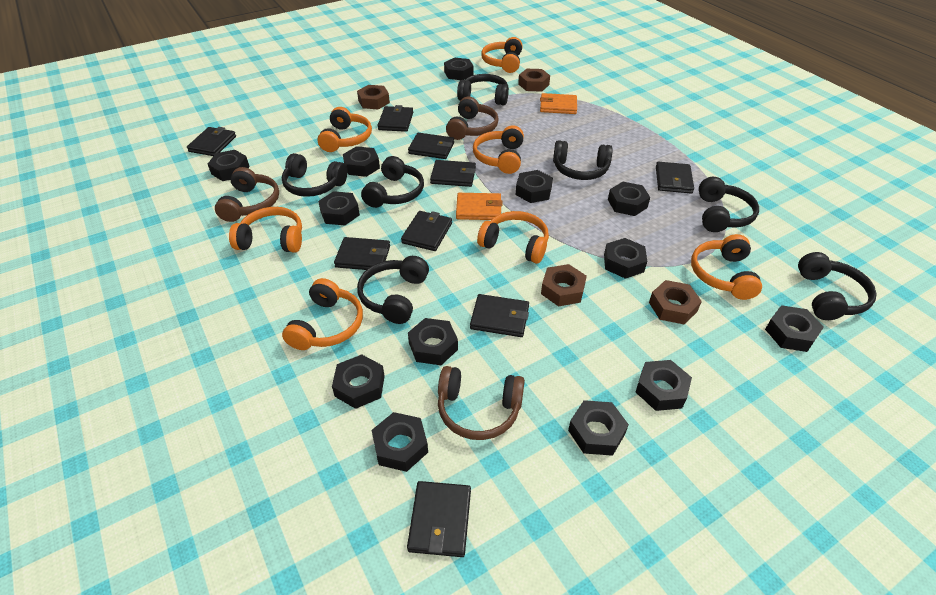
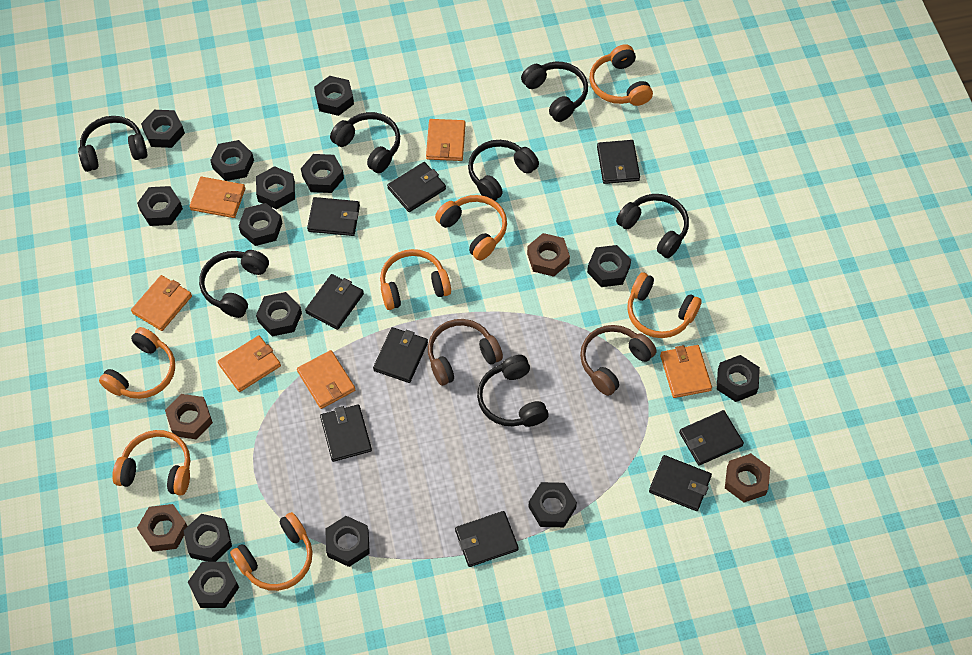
black nut: [208,150,250,181] [318,191,360,225] [332,355,385,409] [343,146,380,177] [372,412,428,472] [408,318,458,365] [444,58,474,80] [516,170,553,203] [568,400,629,456] [604,238,647,279] [608,182,650,216] [636,360,692,411] [765,305,824,352] = 13 -> [137,186,183,226] [141,110,185,148] [183,514,232,562] [188,562,239,608] [210,140,254,181] [239,203,282,246] [256,166,295,209] [256,292,302,336] [301,154,344,193] [314,76,354,116] [325,516,370,567] [528,482,577,527] [587,245,631,287] [717,355,760,402] = 14
brown headphones: [215,167,279,222] [438,366,525,440] [446,96,499,140] = 3 -> [428,319,503,386] [580,325,657,396] = 2
orange wallet: [456,193,502,220] [540,93,577,114] = 2 -> [131,275,192,331] [189,177,245,218] [218,336,281,392] [297,350,355,409] [426,119,466,161] [660,345,712,398] = 6

